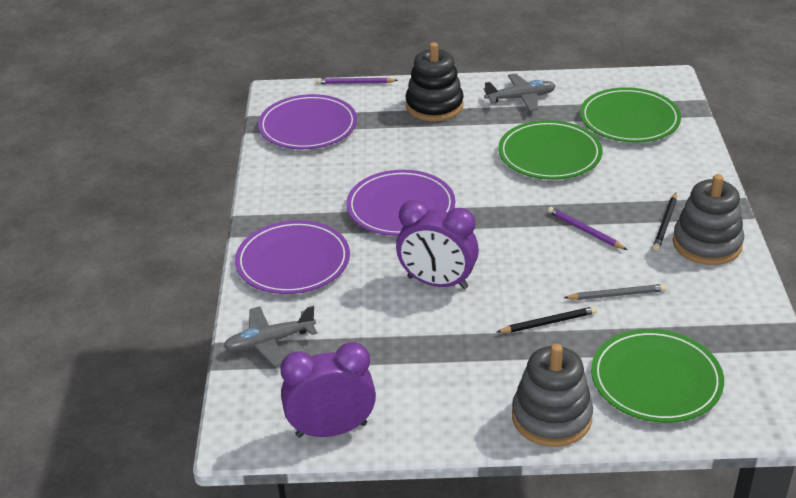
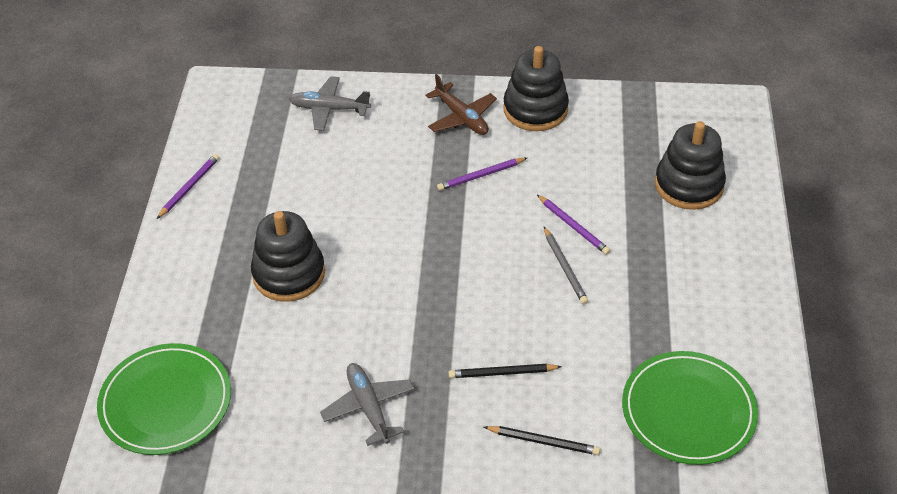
black stacking toy: [405,42,464,121] = 1 -> [251,211,325,302] [503,46,569,131] [655,121,726,210] = 3
brown plane: none = 0 -> [425,74,497,135] = 1
green plate: [498,120,602,180] [580,87,681,143] [591,329,724,423] = 3 -> [97,343,231,455] [622,351,758,465] = 2
grey stacking toy: [512,344,593,447] [673,174,744,265] = 2 -> none = 0
purple clock: [281,342,376,438] [396,200,479,289] = 2 -> none = 0
purple pencil: [316,78,398,84] [548,207,627,250] = 2 -> [157,154,220,219] [437,158,527,191] [537,195,610,255] = 3
purple plate: [235,220,350,294] [258,94,357,149] [346,170,455,236] = 3 -> none = 0

